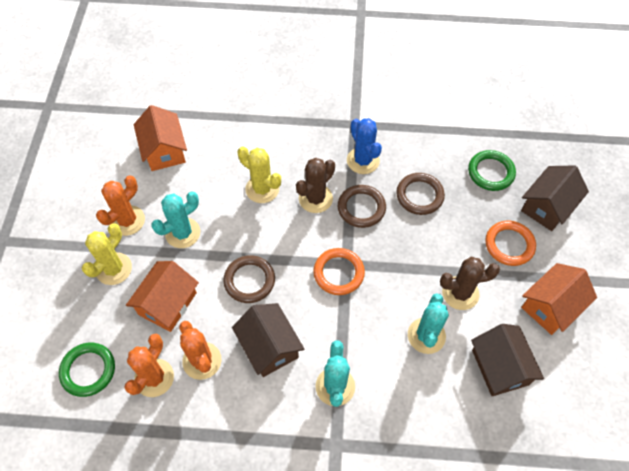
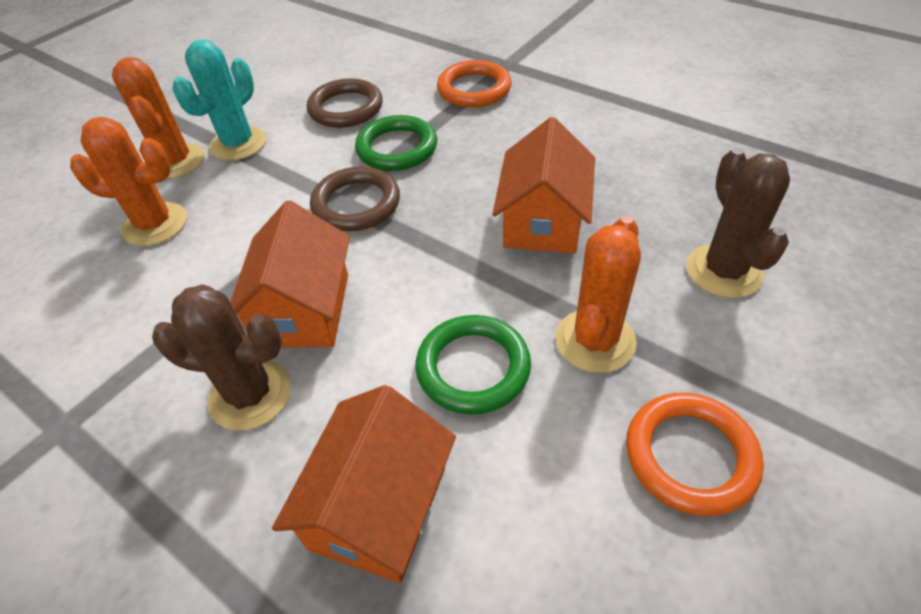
blue cactus: [347,118,382,174] = 1 -> none = 0
brown house: [232,303,304,377] [471,324,544,396] [521,166,589,231] = 3 -> none = 0
brown ring: [223,255,275,303] [338,185,386,228] [396,173,445,215] = 3 -> [307,78,383,128] [310,166,400,231] = 2
turquoise cactus: [151,191,200,248] [316,341,355,407] [408,293,449,354] = 3 -> [172,40,266,161] = 1
yellow cactus: [82,223,132,285] [238,146,281,203] = 2 -> none = 0

